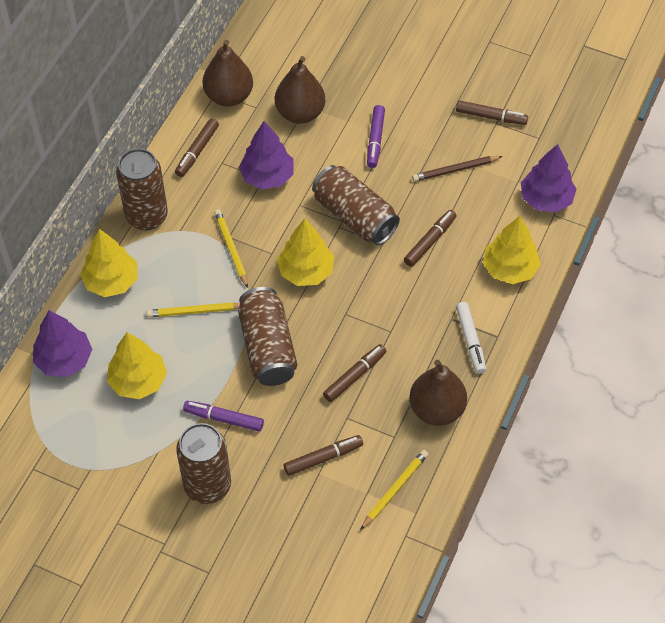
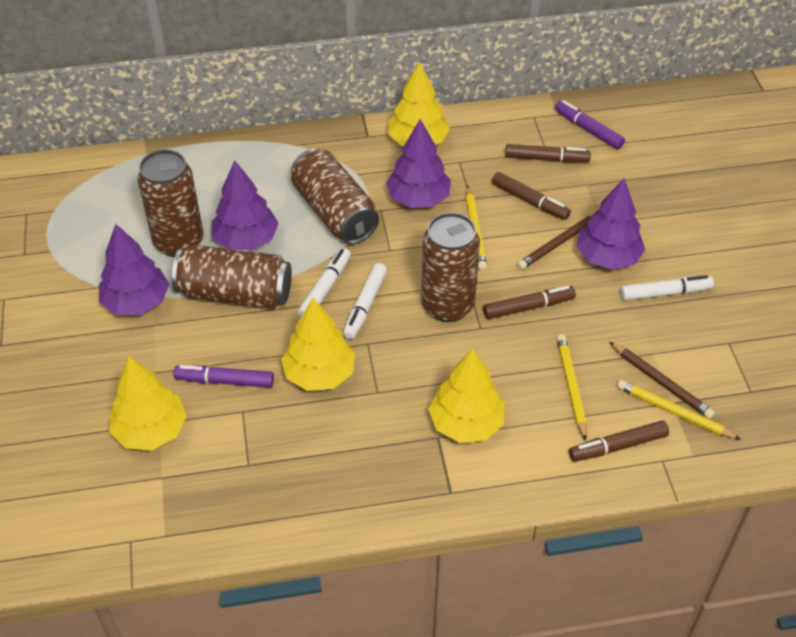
brown marker: [175,118,219,177] [284,435,363,476] [323,344,386,402] [404,210,456,267] [456,100,528,125] = 5 -> [483,286,576,319] [492,172,571,220] [505,144,591,162] [569,421,669,462] = 4
brown pear: [202,40,253,106] [275,56,325,124] [409,360,467,426] = 3 -> none = 0
brown pencil: [412,156,503,182] = 1 -> [517,215,593,269] [610,342,715,419] = 2
purple tree: [33,310,92,377] [239,121,294,189] [521,144,576,212] = 3 -> [99,224,169,315] [212,161,279,250] [386,119,451,208] [576,179,645,270] = 4
white marker: [456,302,486,374] = 1 -> [297,248,351,317] [343,263,387,339] [620,275,714,301] = 3

